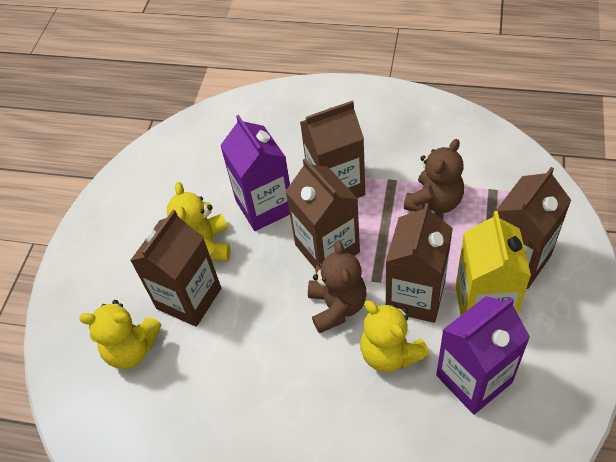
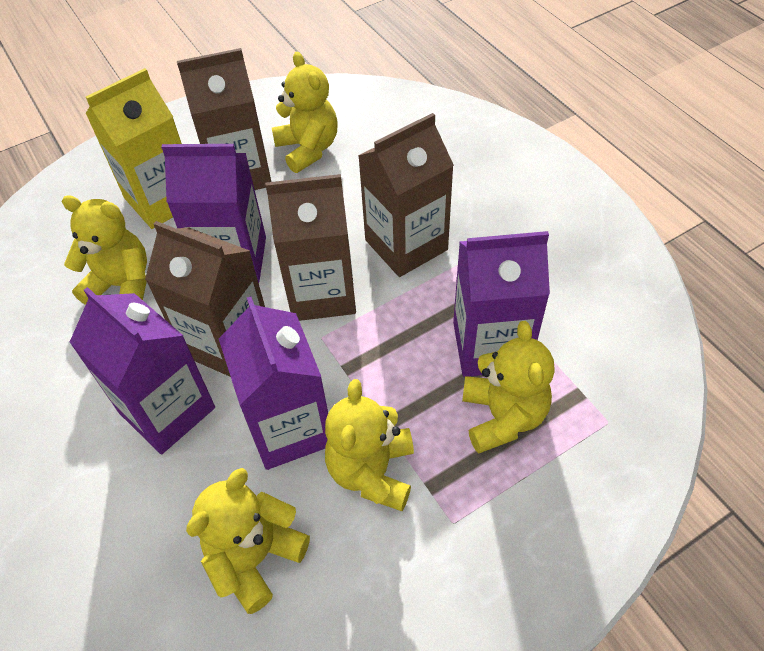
brown carton: [130,210,221,327] [285,158,360,269] [300,100,365,198] [386,203,453,323] [496,167,571,289] = 5 -> [145,221,265,377] [177,48,271,190] [265,174,356,321] [358,113,454,277] = 4
brown teddy bear: [308,240,367,334] [404,139,464,213] = 2 -> none = 0
purple carton: [220,115,290,231] [436,296,530,415] = 2 -> [69,287,215,454] [161,144,266,283] [219,297,328,470] [453,231,550,377] = 4
yellow teddy bear: [79,300,161,369] [167,182,231,261] [360,301,430,372] = 3 -> [62,195,147,305] [186,468,310,614] [272,52,338,173] [325,379,414,511] [462,321,554,454] = 5

